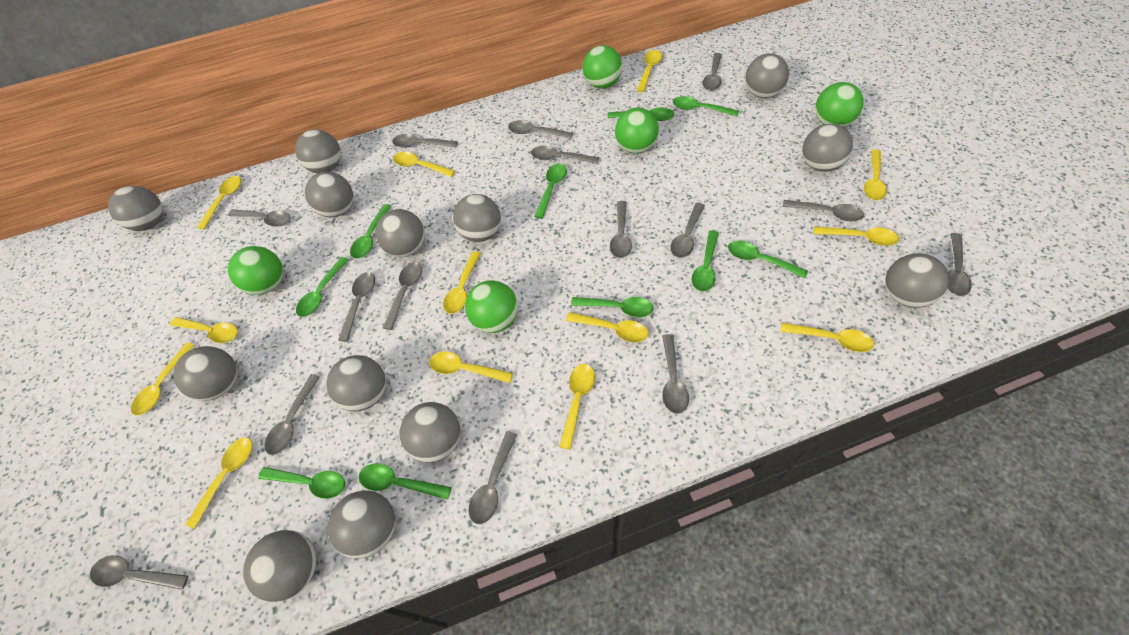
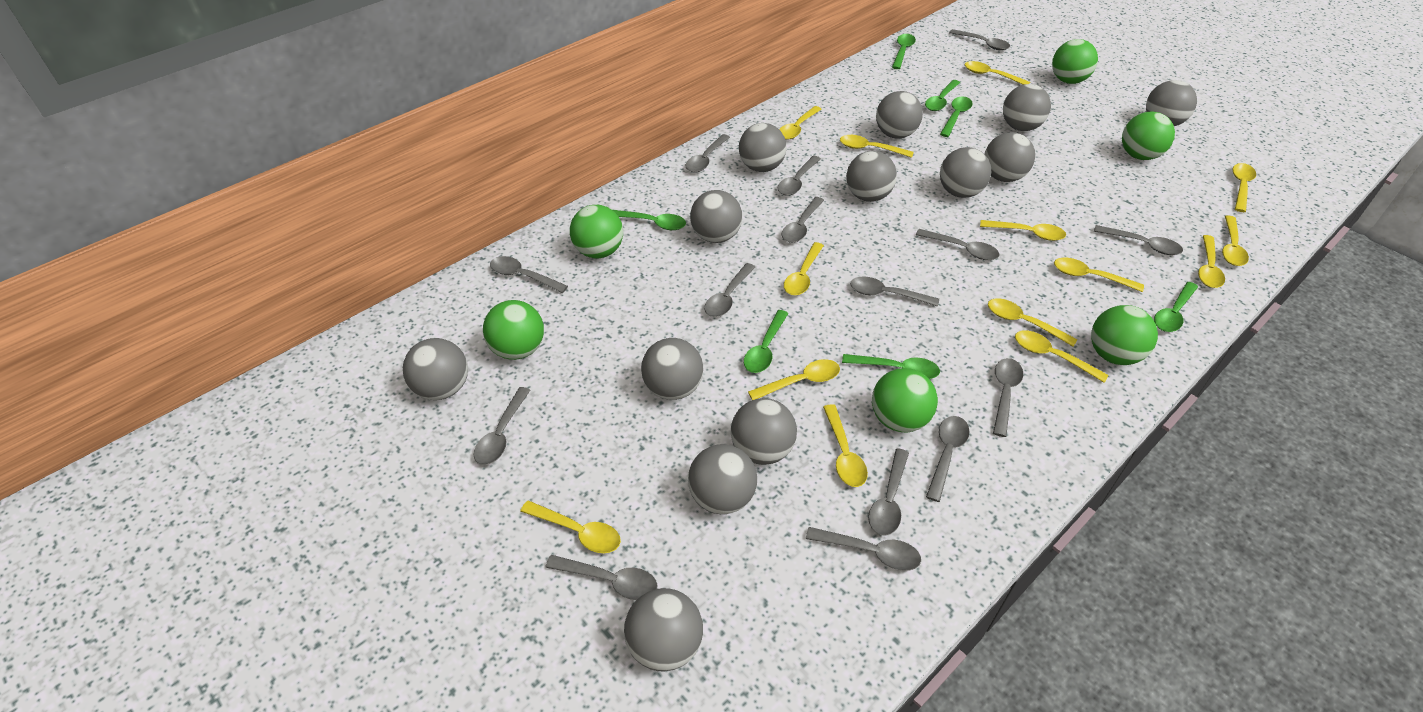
green ball: [228,246,283,295] [465,280,518,333] [583,45,622,89] [615,108,659,153] [815,82,864,127] = 5 -> [483,300,544,360] [570,205,623,258] [872,368,938,432] [1052,39,1098,84] [1091,305,1158,365] [1122,112,1175,160] = 6
green spoon: [258,467,345,499] [296,257,349,317] [350,204,391,259] [359,463,452,500] [534,164,567,219] [571,297,654,317] [608,107,674,121] [673,96,739,116] [692,230,719,291] [728,241,808,278] = 10 -> [613,210,686,230] [744,310,789,373] [842,354,940,379] [892,34,916,69] [925,80,960,111] [940,97,973,137] [1154,282,1198,332] = 7
yellow spoon: [131,342,194,416] [170,317,238,343] [185,437,252,529] [197,176,241,230] [393,152,455,177] [429,351,513,383] [443,251,481,314] [559,364,595,450] [566,312,648,342] [637,50,663,92] [780,323,874,352] [814,227,899,246] [864,150,887,200] = 13 -> [520,500,621,553] [748,359,840,400] [779,106,822,140] [784,242,824,295] [823,404,868,487] [840,135,914,158] [965,61,1030,85] [980,220,1066,241] [988,298,1078,346] [1015,330,1109,383] [1054,257,1144,292] [1198,235,1225,288] [1222,216,1249,266] [1232,163,1256,212] = 14

